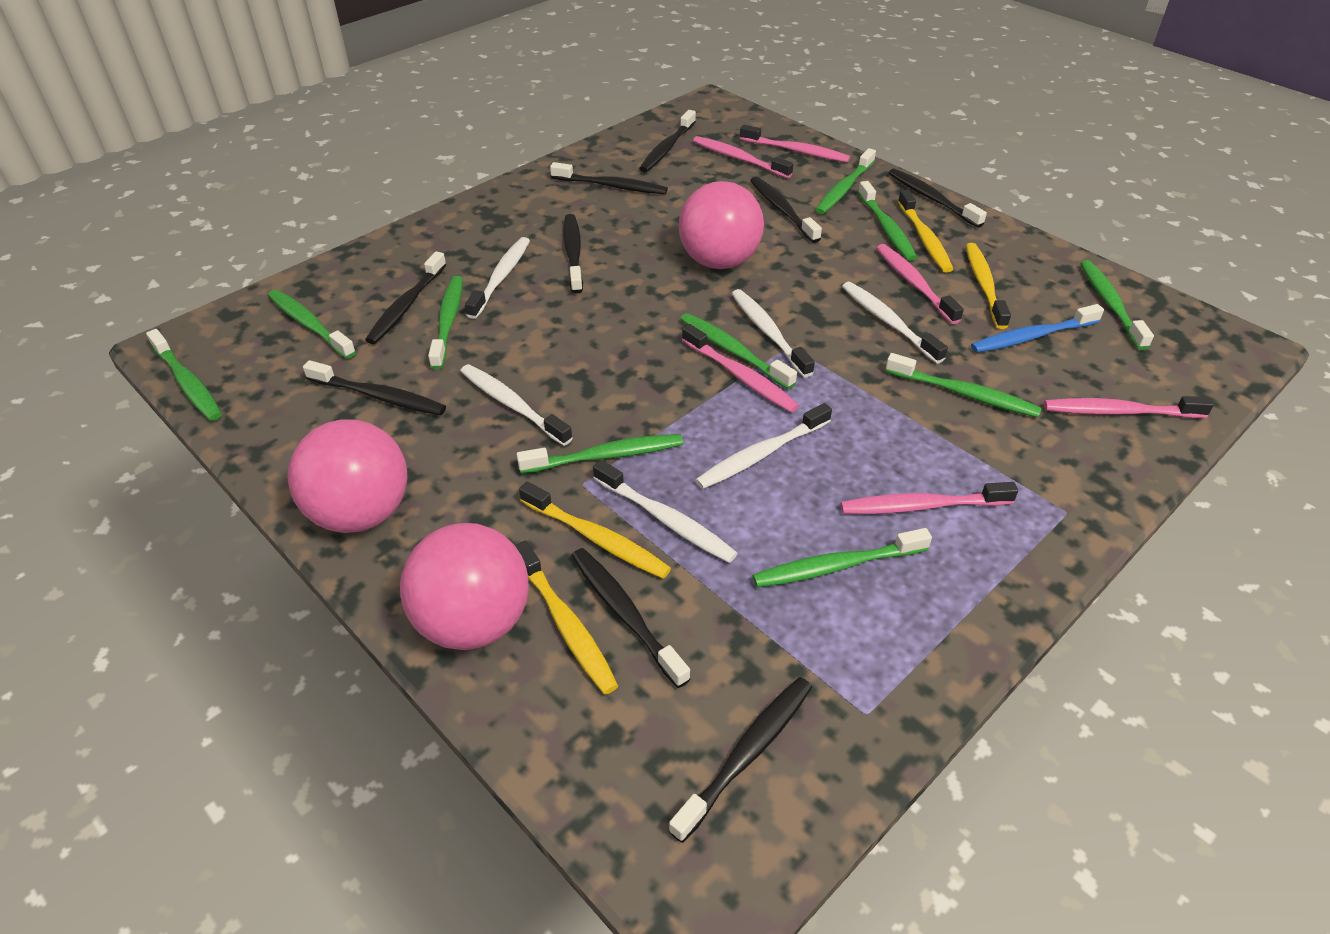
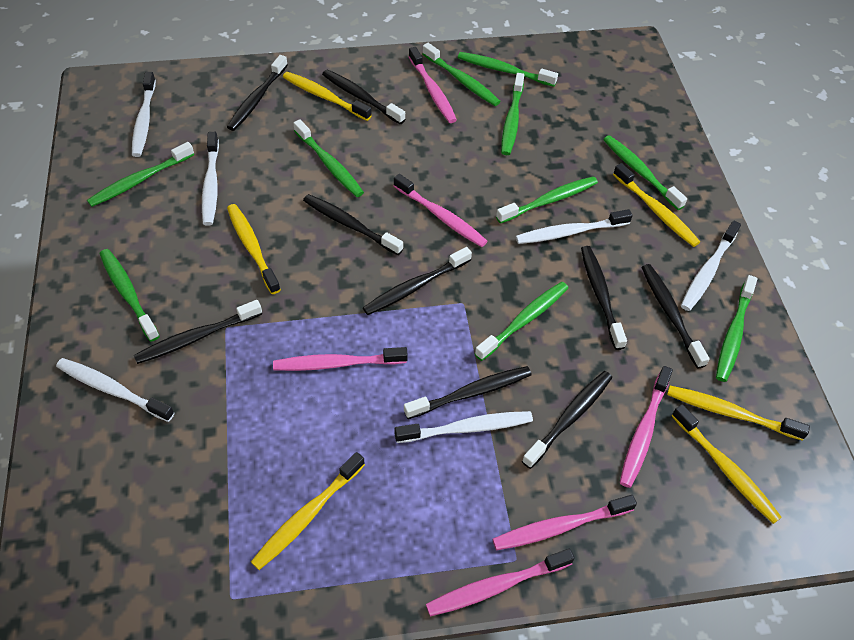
blue toothbrush: [971,304,1104,353] = 1 -> none = 0
pink ball: [288,419,407,533] [400,523,529,650] [679,181,764,269] = 3 -> none = 0
yellow toothbrush: [515,540,618,694] [519,481,671,579] [898,190,953,273] [966,243,1011,329] = 4 -> [227,204,281,294] [251,452,365,570] [283,72,372,121] [613,163,700,247] [667,386,810,440] [672,404,782,524] = 6

